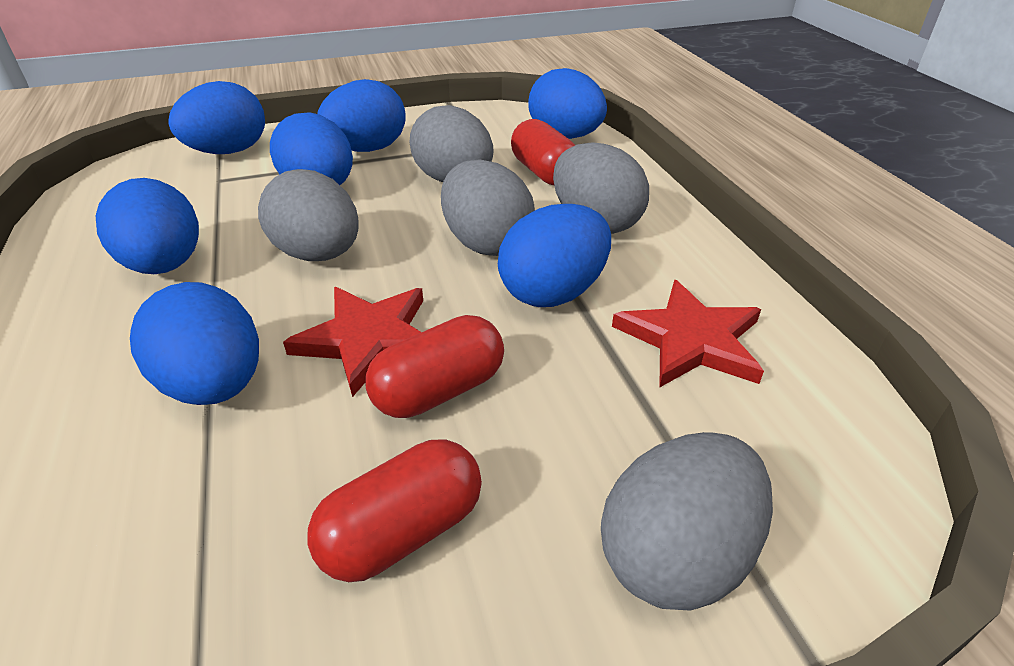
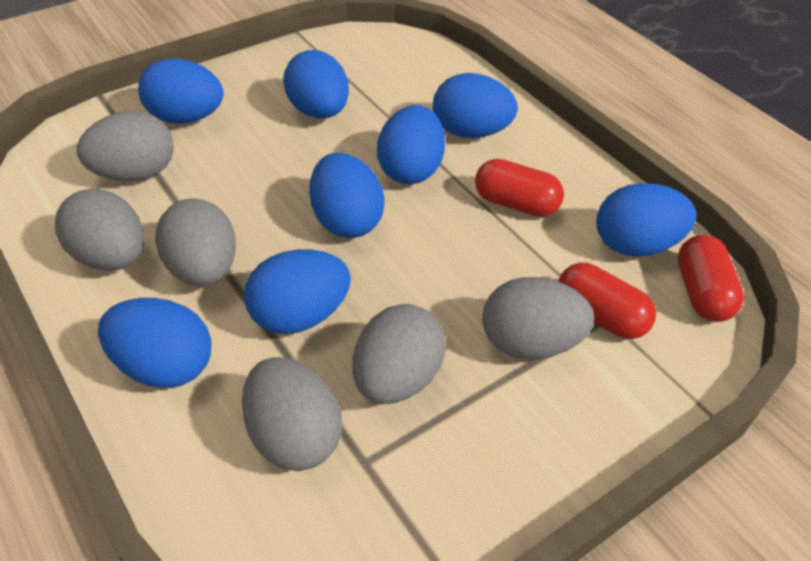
blue egg: [96,178,199,274] [130,282,259,405] [168,81,265,154] [270,112,353,185] [317,79,406,152] [498,204,611,307] [528,68,607,139] = 7 -> [98,298,211,388] [138,58,224,124] [244,249,351,334] [283,50,349,119] [309,153,385,238] [377,105,445,184] [433,73,518,138] [596,183,697,257] = 8
grey egg: [258,169,359,261] [409,105,494,182] [441,159,535,256] [553,142,649,234] [601,432,773,611] = 5 -> [55,189,144,271] [77,111,174,181] [155,198,236,286] [242,357,342,471] [353,304,446,404] [482,277,594,359] = 6
red star: [283,287,423,397] [612,280,764,387] = 2 -> none = 0

